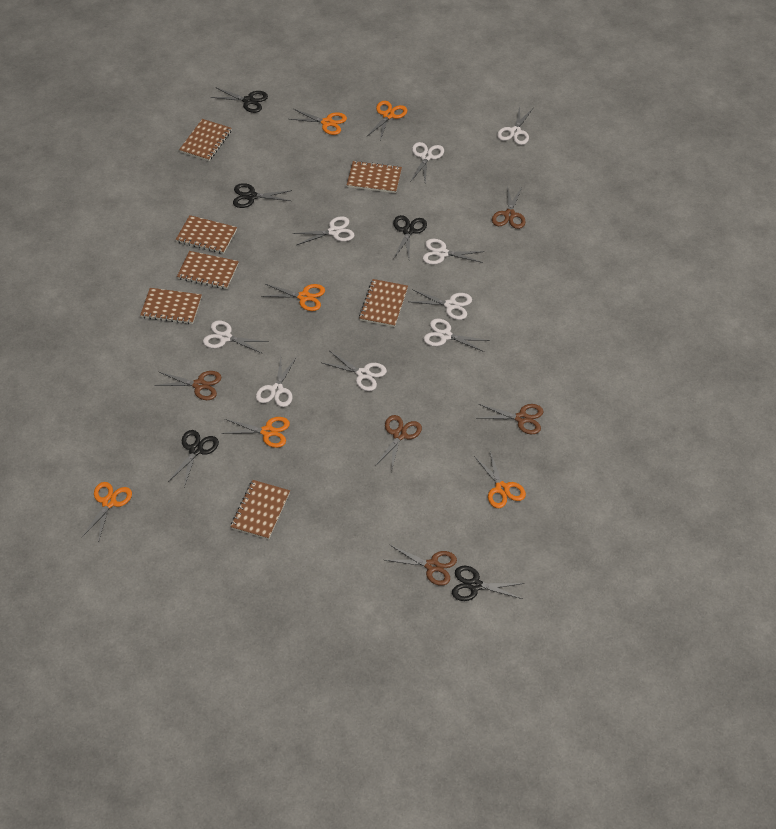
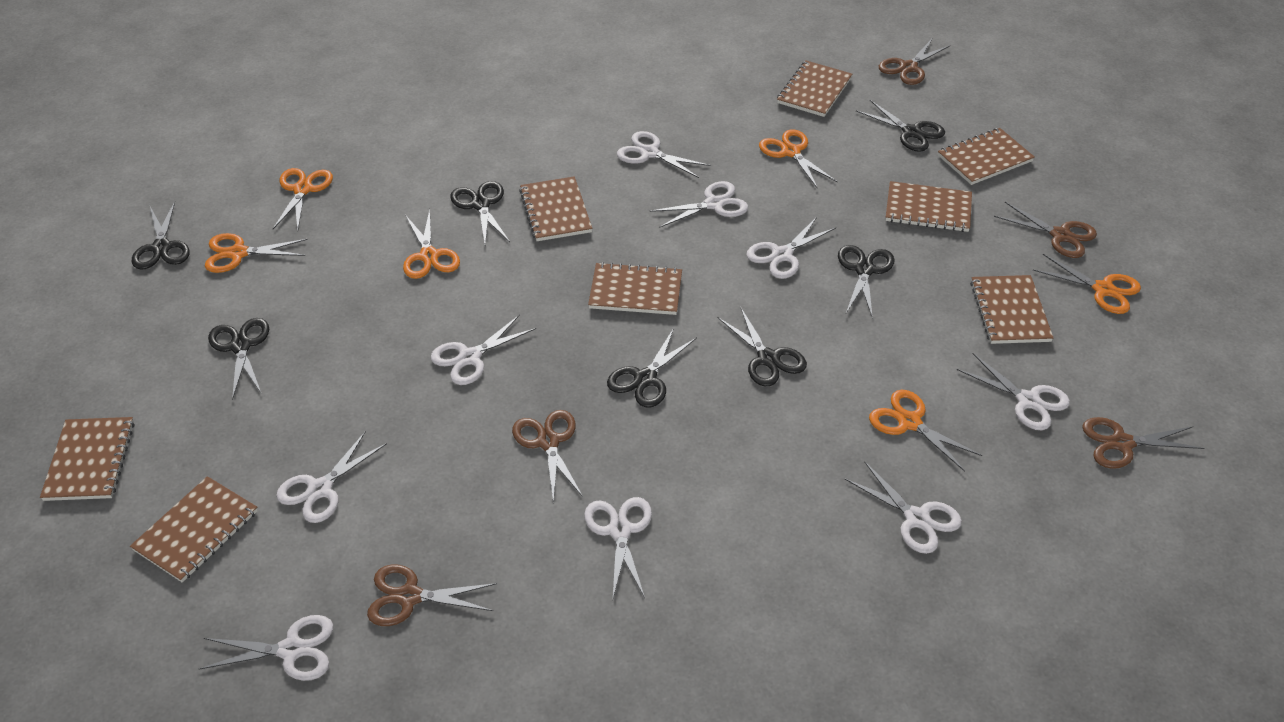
black scissors: [168,430,219,487] [210,88,268,113] [233,183,292,208] [393,215,427,258] [452,566,525,601] = 5 -> [132,201,190,270] [208,318,269,400] [450,181,510,244] [607,328,697,408] [718,307,807,386] [838,245,895,319] [856,100,945,152] = 7
brown notebook: [140,288,202,324] [176,215,237,254] [177,251,239,289] [179,119,232,161] [230,480,290,540] [347,161,402,193] [359,279,408,327] = 7 -> [40,417,134,501] [130,476,258,583] [519,176,592,241] [588,262,682,315] [777,60,852,117] [886,181,972,232] [938,128,1035,185] [970,275,1053,344] = 8

